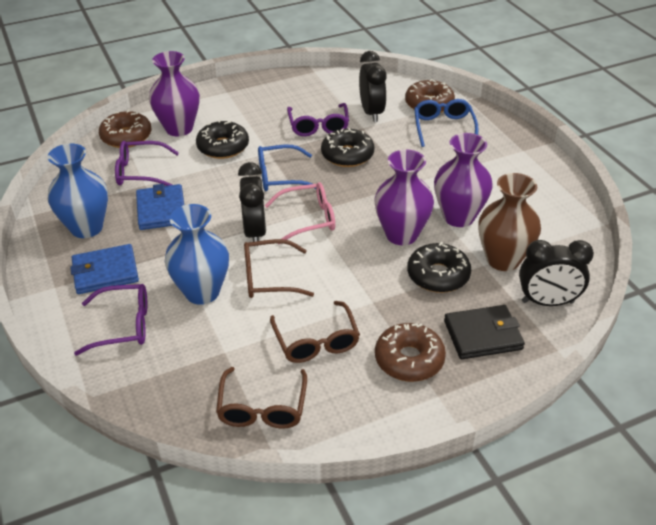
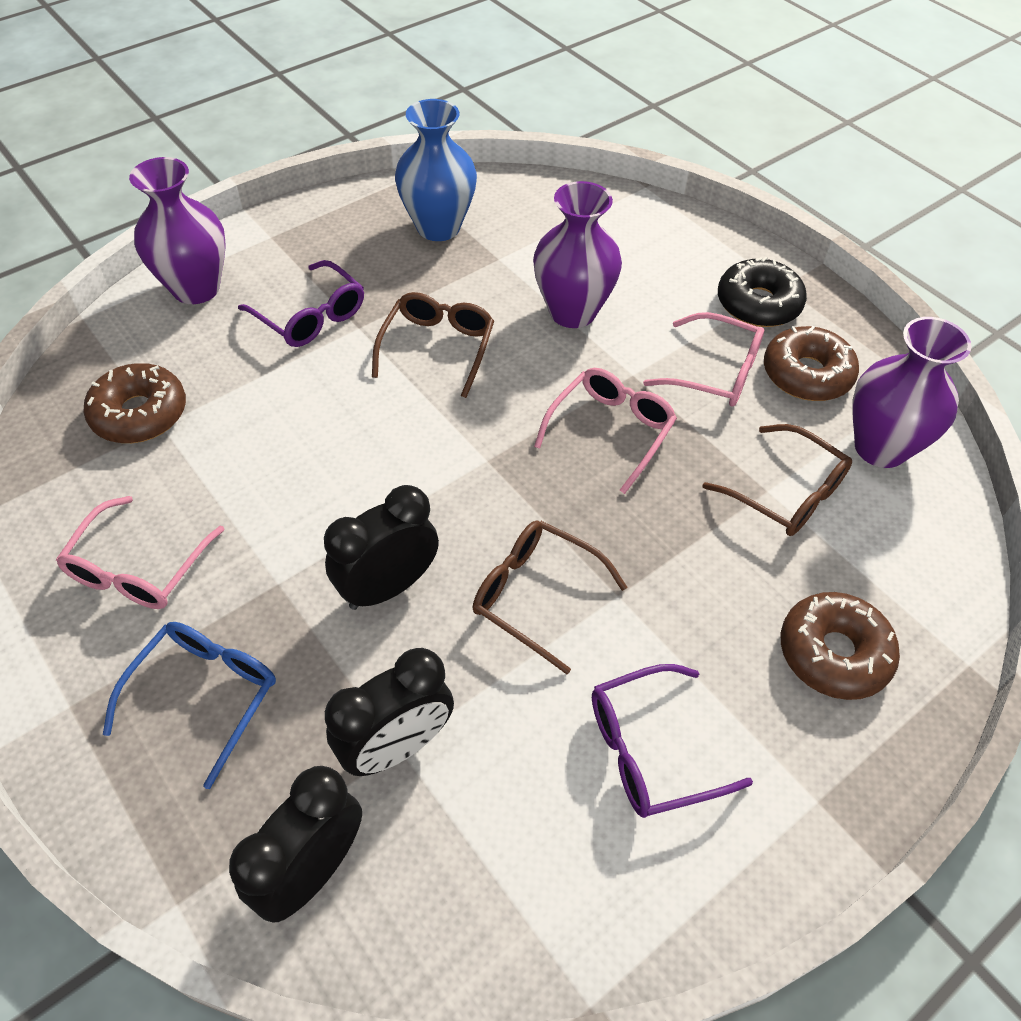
black donut: [196,120,249,159] [321,128,375,167] [407,242,471,293] = 3 -> [718,256,807,327] = 1
black wallet: [444,305,525,359] = 1 -> none = 0
blue glasses: [258,145,316,191] [414,99,478,147] = 2 -> [103,622,276,789] = 1
blue vase: [47,144,108,238] [165,204,229,305] = 2 -> [395,99,477,241] = 1
blue wallet: [70,244,139,294] [136,184,184,230] = 2 -> none = 0
brown vase: [478,173,541,271] = 1 -> none = 0
pink glasses: [265,182,335,245] = 1 -> [56,496,225,609] [534,368,677,494] [643,312,764,407] = 3
purple glasses: [74,284,147,355] [115,141,179,186] [287,103,349,136] = 3 -> [238,260,364,347] [592,664,753,818] = 2

